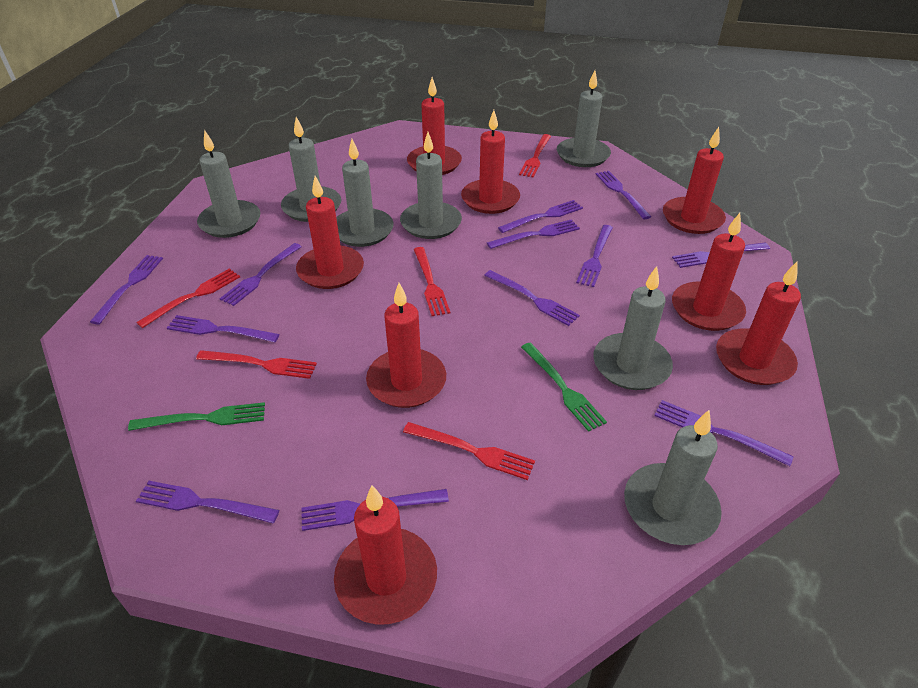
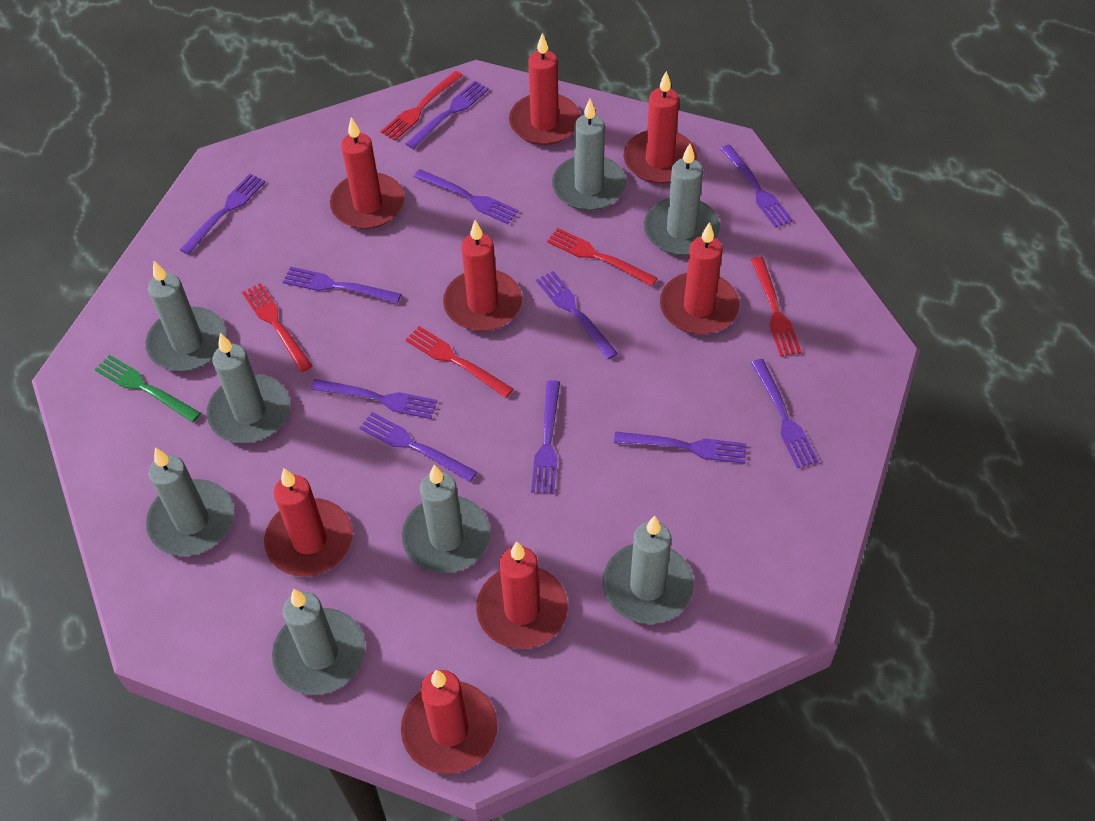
green fork: [128,402,265,431] [521,342,607,432] = 2 -> [95,355,201,423] = 1
grey candle: [197,130,260,238] [281,117,341,222] [336,139,394,247] [400,132,462,239] [557,70,611,167] [593,266,673,390] [624,410,722,545] = 7 -> [146,261,226,371] [146,447,234,556] [207,333,290,443] [272,589,365,695] [402,465,490,573] [552,99,626,211] [603,516,694,624] [644,144,720,255] = 8
purple fork: [90,255,163,325] [136,481,279,523] [167,315,279,342] [220,243,302,306] [301,489,449,531] [484,270,580,326] [487,219,580,249] [498,200,583,233] [576,225,613,287] [596,171,651,219] [654,400,794,466] [672,243,770,268] = 12 -> [180,174,265,255] [283,267,401,304] [311,379,437,419] [359,412,477,482] [406,81,489,149] [414,169,518,224] [531,380,560,494] [536,271,618,359] [614,432,747,464] [720,144,793,228] [751,359,818,468] = 11

